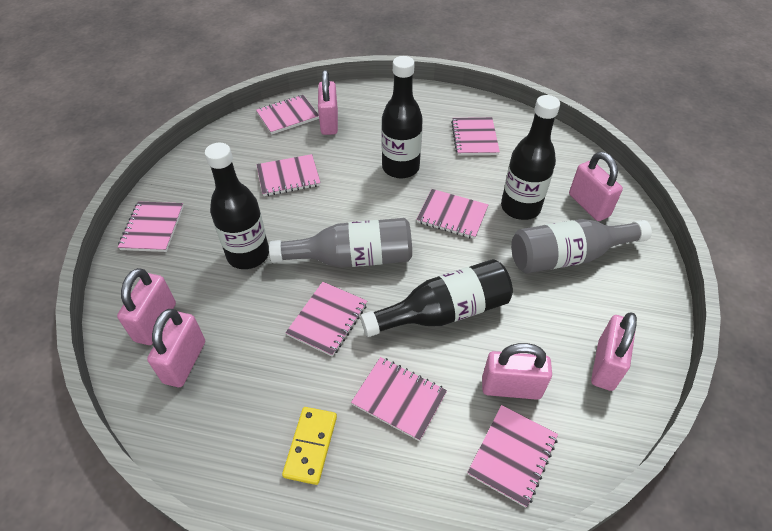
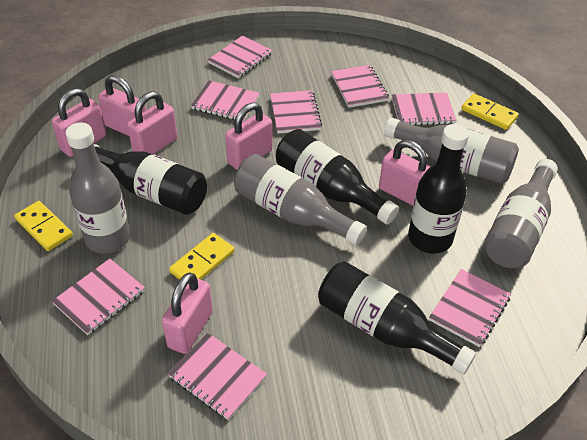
grey bottle: [269,218,412,268] [511,219,652,273] = 2 -> [66,123,130,254] [234,154,367,246] [384,117,519,184] [484,159,558,268] = 4
yellow domino: [282,407,337,485] = 1 -> [14,201,73,251] [169,233,234,280] [461,94,519,130] = 3

